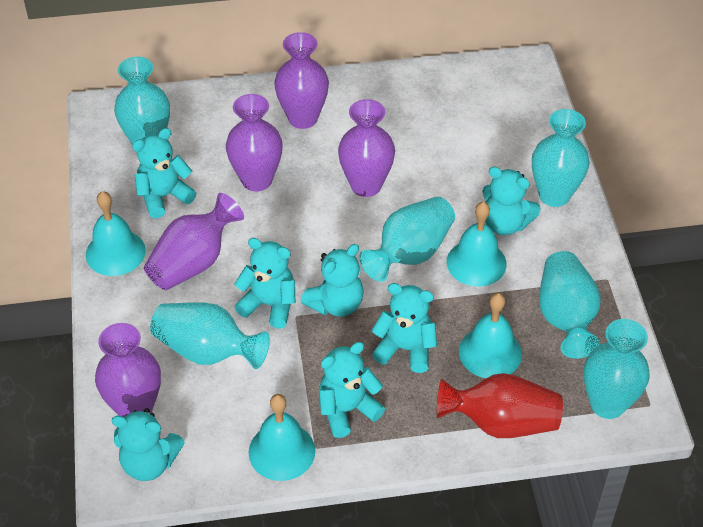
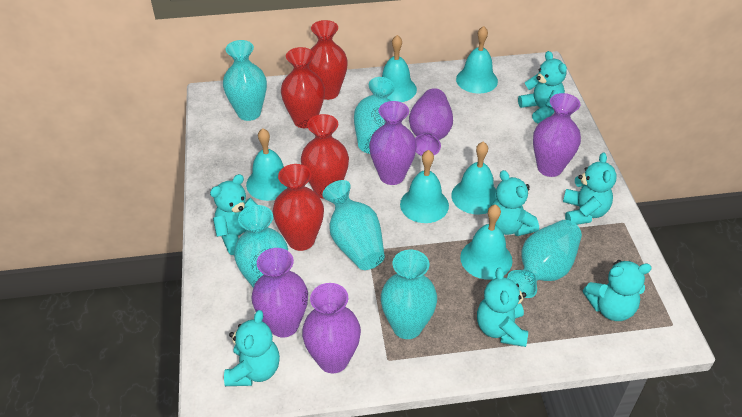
red vase: [437,373,563,438] = 1 -> [273,164,324,251] [281,47,325,128] [301,114,349,199] [308,20,348,100] = 4
turquoise bell: [86,191,146,276] [249,394,315,481] [447,202,506,287] [459,293,522,378] = 4 -> [246,128,287,201] [382,35,417,102] [400,150,449,223] [451,142,496,214] [456,26,498,94] [460,204,513,280] = 6

